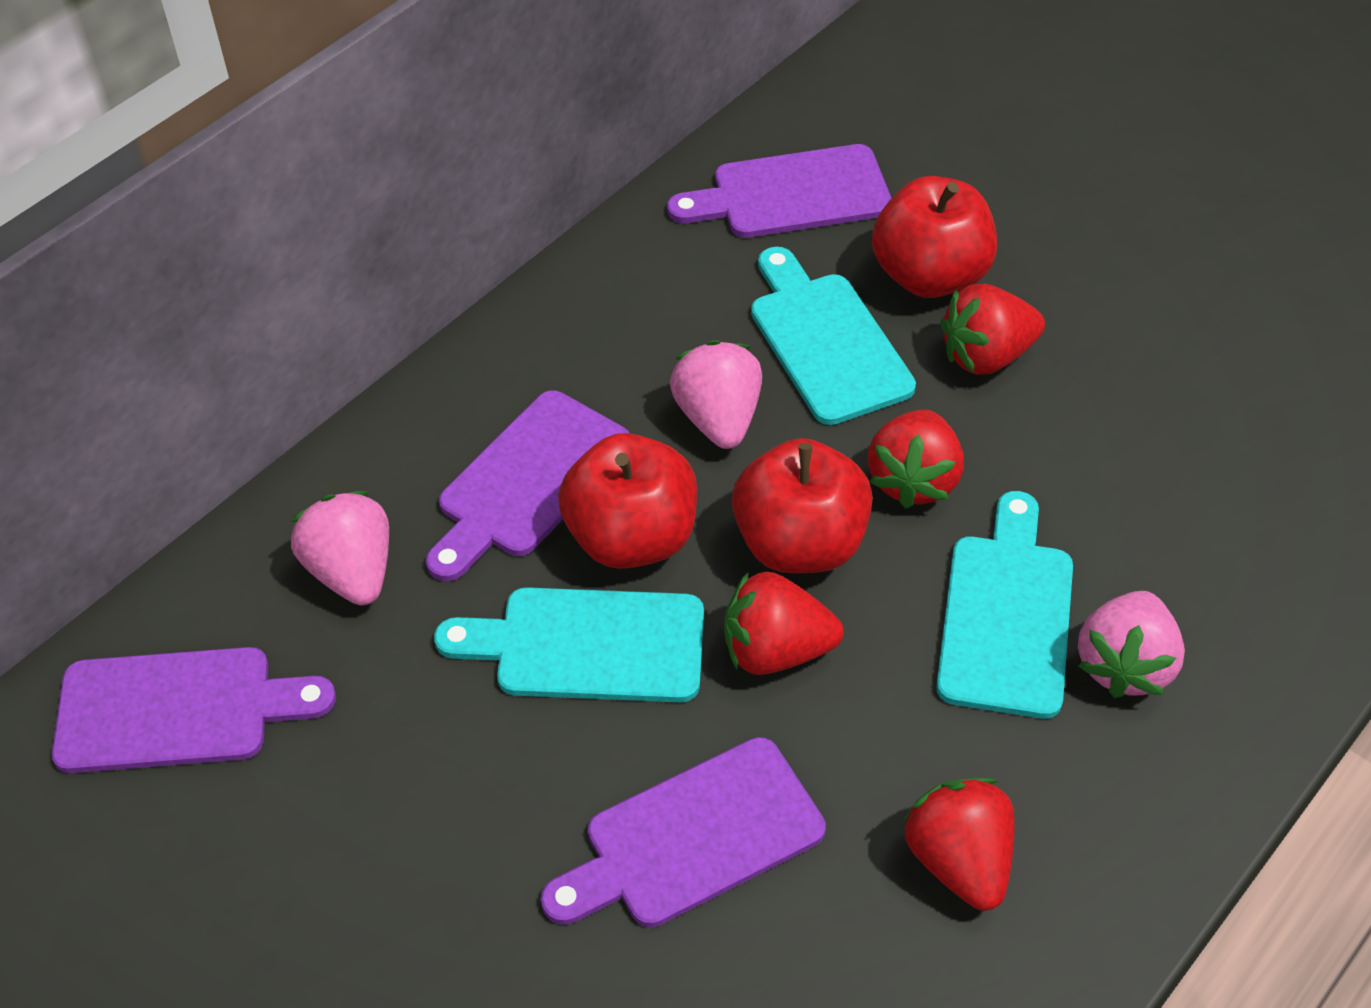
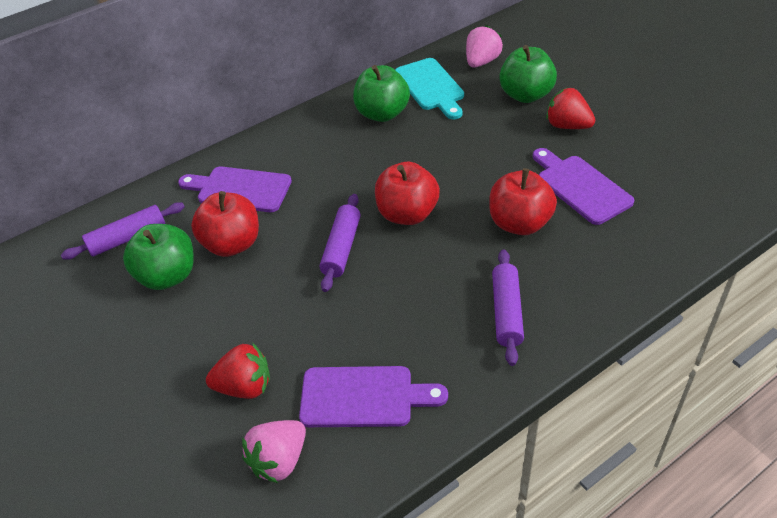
green apple: none = 0 -> [123,224,194,290] [353,65,410,122] [499,45,557,103] = 3
pink strawberry: [291,491,389,606] [670,340,762,449] [1078,591,1185,698] = 3 -> [242,420,306,483] [466,25,503,68] = 2
purple cutting board: [52,647,336,773] [426,390,629,581] [541,737,826,928] [667,144,891,238] = 4 -> [178,166,292,212] [299,366,448,427] [533,148,634,225] = 3
purple rolling pin: none = 0 -> [61,202,185,260] [320,194,361,292] [492,249,524,366] = 3
red strawberry: [724,571,844,675] [868,409,964,509] [903,778,1015,911] [940,284,1045,375] = 4 -> [206,342,270,399] [546,87,595,129] = 2
turquoise cutting board: [434,587,704,702] [751,247,916,425] [936,491,1073,719] = 3 -> [395,58,464,119] = 1

